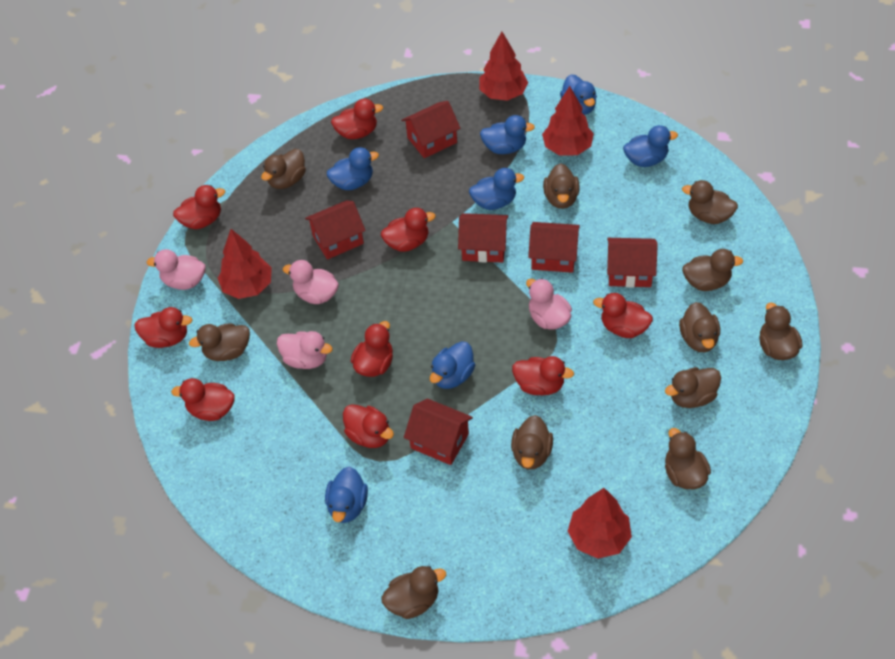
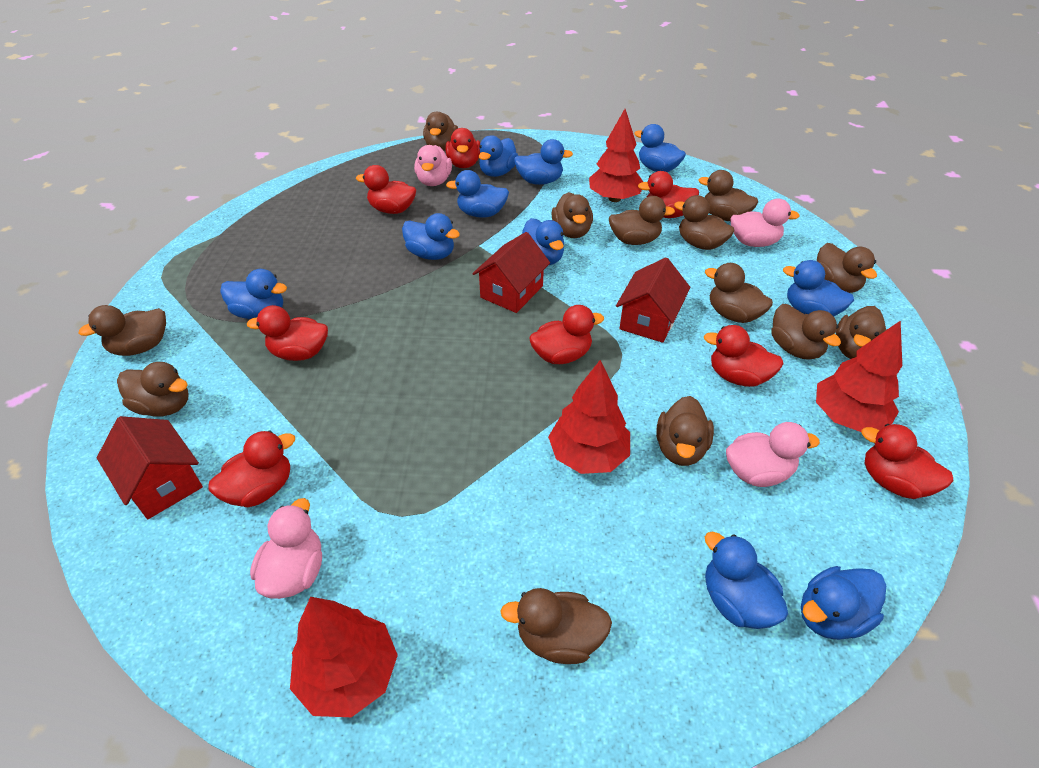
blue duck: [325,467,368,523] [327,147,379,190] [430,341,475,389] [469,168,524,210] [480,115,535,154] [560,74,597,115] [623,125,678,167] = 7 -> [220,269,287,319] [402,213,460,260] [446,170,509,218] [479,135,518,177] [514,139,573,185] [522,218,564,265] [634,124,686,172] [705,532,788,629] [783,260,854,317] [801,566,886,640] = 10
brown duck: [189,323,250,361] [261,149,306,189] [381,566,446,619] [511,415,553,470] [543,163,580,209] [665,367,721,408] [665,428,711,489] [679,302,720,352] [682,180,738,224] [682,249,743,291] [759,303,802,360] = 11 -> [79,305,166,356] [117,362,188,417] [423,112,458,151] [500,588,612,664] [551,192,593,238] [609,196,675,245] [656,396,714,466] [674,195,734,250] [699,170,758,221] [705,263,773,323] [771,304,841,360] [817,243,877,293] [836,306,887,359] = 13
red duck: [135,307,192,348] [171,378,235,421] [173,185,225,229] [331,99,383,139] [343,404,394,448] [351,321,393,377] [381,208,436,252] [512,356,574,395] [593,293,653,338] = 9 -> [208,430,295,507] [247,305,328,361] [356,165,416,214] [445,128,480,168] [529,305,604,364] [638,171,699,218] [704,325,784,387] [861,424,954,499] = 8
red house: [305,200,366,260] [401,101,461,158] [404,398,473,465] [458,213,509,263] [528,222,580,273] [607,238,658,288] = 6 -> [97,416,203,519] [472,232,550,313] [616,257,690,343] = 3

